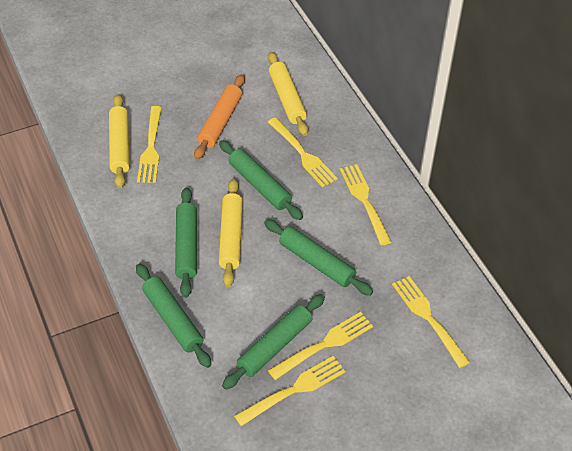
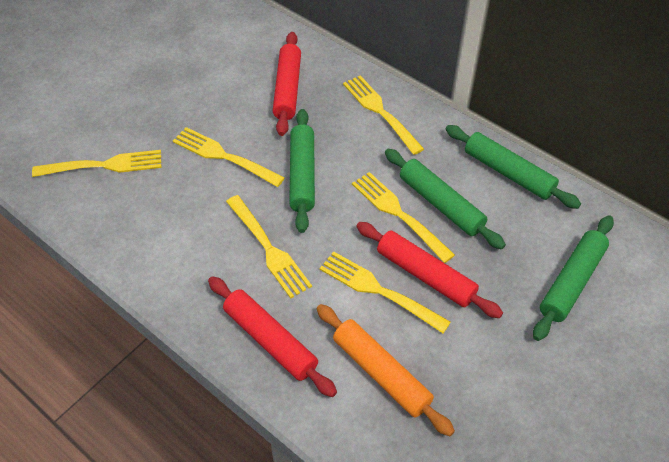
green rolling pin: [136,263,211,368] [175,187,197,298] [219,140,303,220] [222,294,325,390] [264,219,373,296] = 5 -> [289,109,315,233] [385,149,506,249] [445,125,581,209] [533,215,614,341] = 4
red rolling pin: none = 0 -> [208,276,337,397] [273,32,301,136] [356,222,503,318] = 3
yellow rolling pin: [109,94,130,188] [219,178,243,287] [268,52,308,136] = 3 -> none = 0

